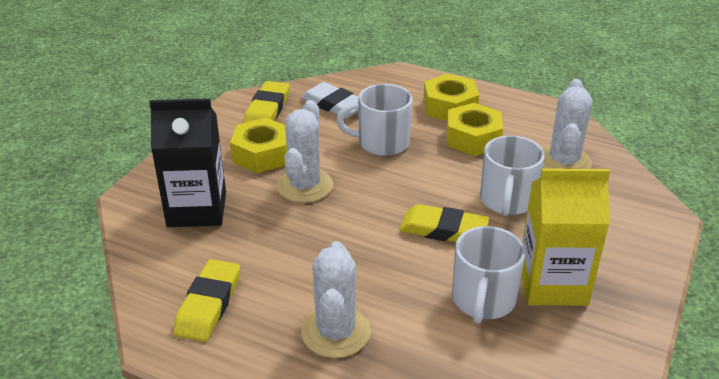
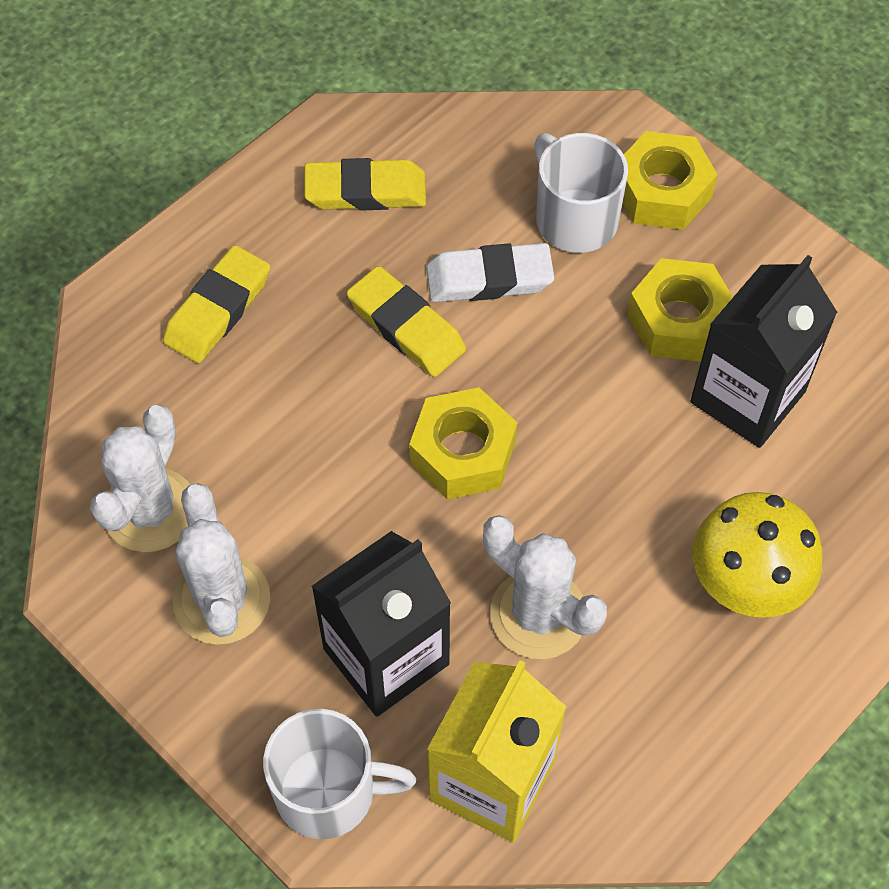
black carton: [150,98,226,227] = 1 -> [311,531,451,717] [690,255,837,448] = 2
white mug: [337,84,413,156] [452,226,525,324] [480,135,545,216] = 3 -> [263,709,416,839] [534,133,628,253] = 2
yellow mushroom: none = 0 -> [692,492,822,618] = 1

